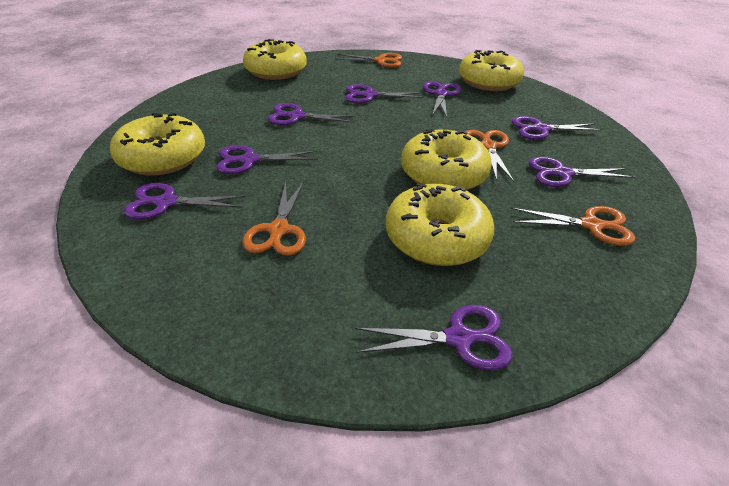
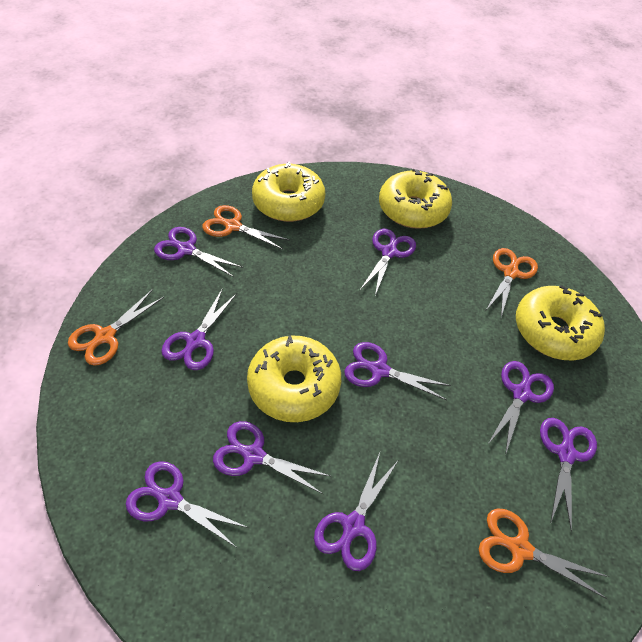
purple scissors: [124,183,246,220] [216,145,318,174] [268,103,356,125] [346,84,424,103] [355,305,513,370] [423,81,461,118] [512,116,602,140] [529,157,635,187] = 8 -> [126,461,248,547] [154,227,243,277] [161,288,237,370] [213,421,330,495] [314,453,398,571] [344,342,451,400] [360,229,416,296] [488,361,554,455] [540,418,597,531] = 9
yellow donut: [110,113,205,176] [243,39,307,80] [386,183,494,266] [401,129,492,190] [459,50,524,91] = 5 -> [247,336,341,422] [252,162,325,222] [379,169,452,229] [516,285,605,360] = 4

